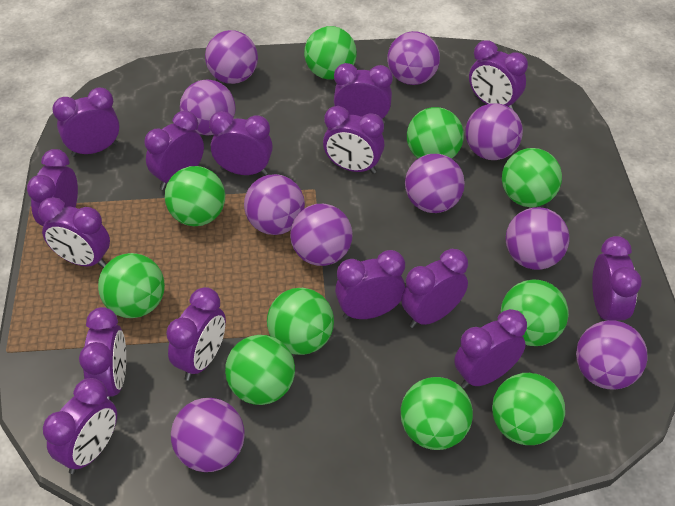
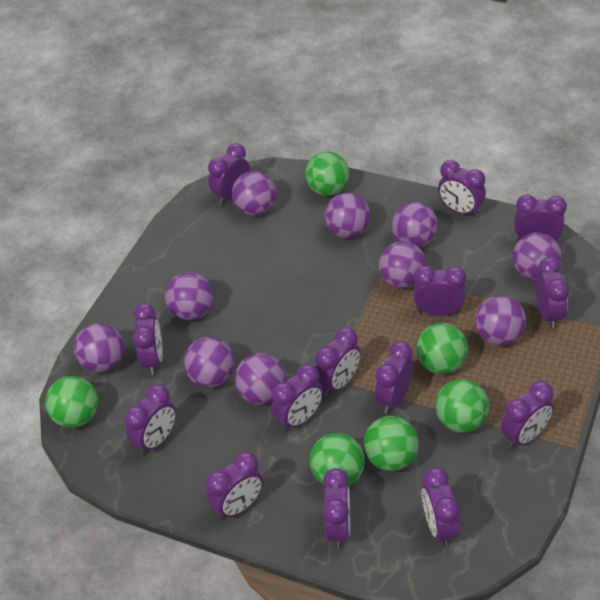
green ball: [98,253,165,318] [165,166,225,226] [225,335,295,405] [267,288,334,355] [304,26,357,79] [401,377,473,450] [407,107,464,159] [492,373,565,445] [501,279,569,346] [502,148,562,207] = 10 -> [45,376,98,428] [305,152,349,196] [310,433,365,486] [364,416,418,471] [416,323,468,374] [435,379,489,433] = 6
purple clock: [27,149,78,226] [38,197,110,268] [43,378,117,474] [52,87,120,157] [79,307,126,400] [144,111,204,190] [166,287,226,381] [209,111,273,175] [323,106,384,174] [334,63,393,123] [335,250,405,320] [401,249,468,328] [454,309,527,389] [469,40,528,111] [592,236,642,321] = 15 -> [124,384,176,455] [133,303,163,375] [206,452,263,520] [208,143,250,205] [271,364,323,431] [315,327,361,396] [322,468,350,549] [374,341,414,414] [414,266,466,316] [422,467,460,547] [438,160,486,217] [501,381,554,449] [514,195,567,242] [535,257,569,329] = 14

